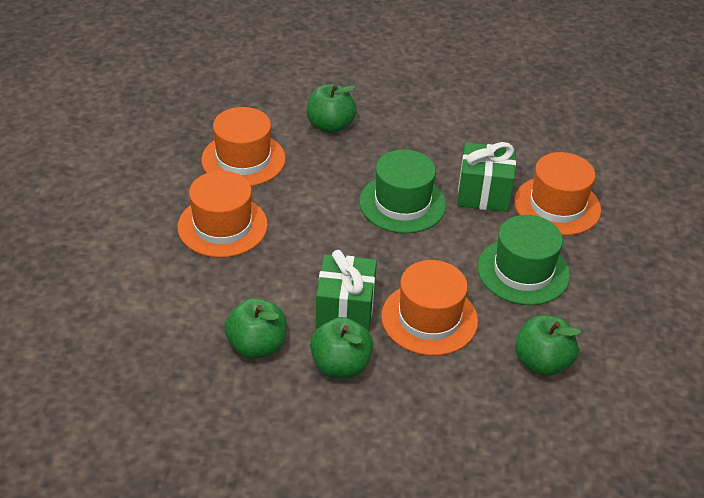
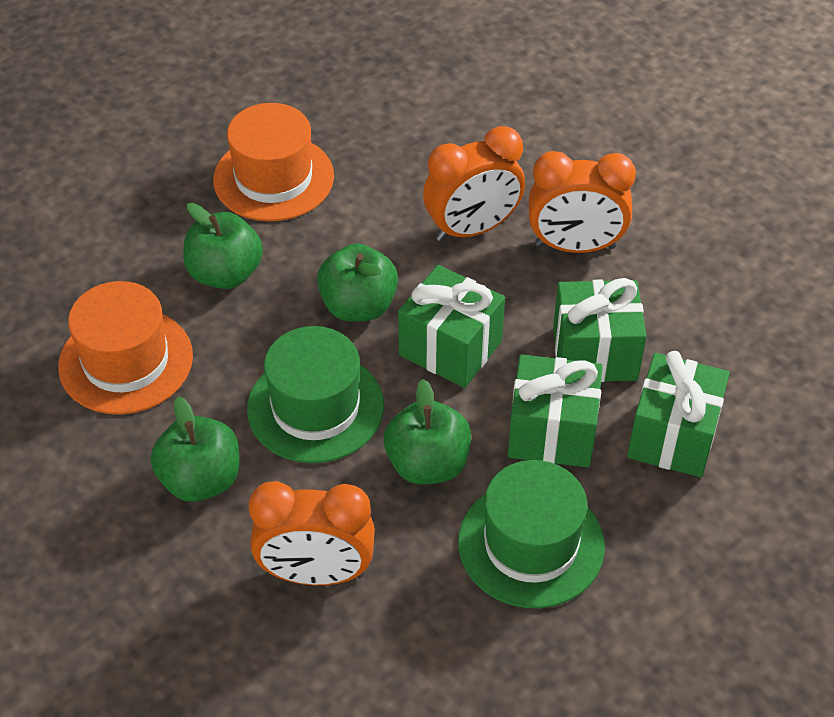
green gift: [316,250,377,332] [457,142,516,212] = 2 -> [398,265,505,388] [508,354,603,468] [553,278,646,382] [627,351,730,477] = 4
orange clock: none = 0 -> [248,481,375,585] [423,126,525,241] [529,151,636,253] = 3
orange hat: [178,171,268,258] [201,107,286,186] [381,260,478,356] [514,152,601,236] = 4 -> [58,281,193,414] [213,103,334,221] = 2

